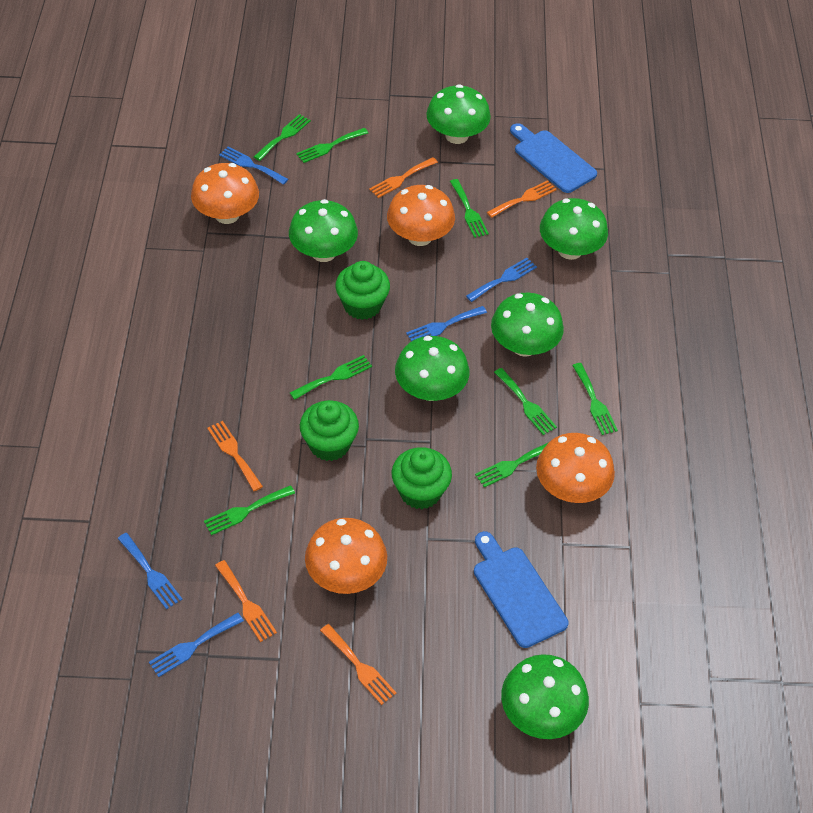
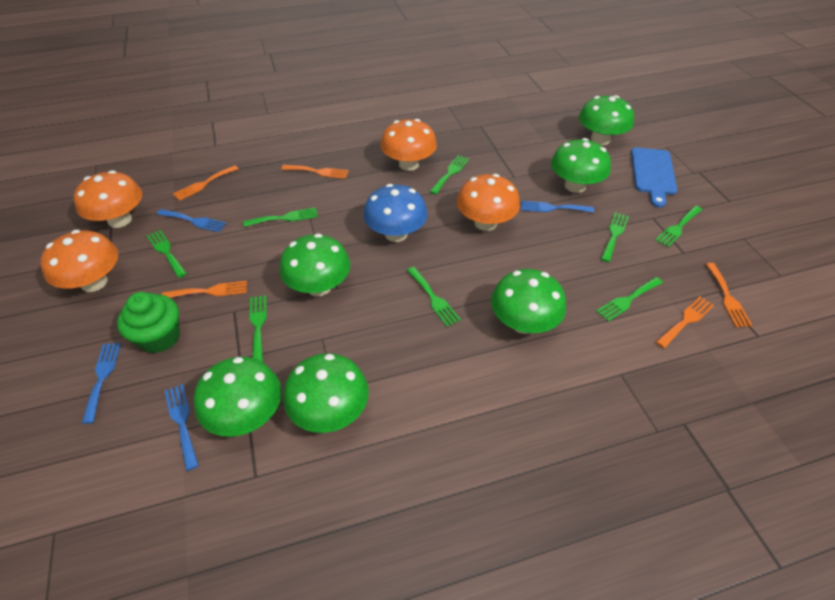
blue cutting board: [474,531,569,648] [510,123,597,193] = 2 -> [631,147,677,207] = 1
blue fork: [118,533,182,610] [149,613,244,677] [219,146,288,185] [406,306,487,341] [466,258,537,302] = 5 -> [82,343,121,424] [157,209,227,232] [165,384,199,471] [521,201,594,213] = 4
blue mushroom: none = 0 -> [363,184,428,242] = 1
green cupcake: [300,400,359,461] [335,261,390,320] [392,447,452,509] = 3 -> [117,292,180,353] = 1

